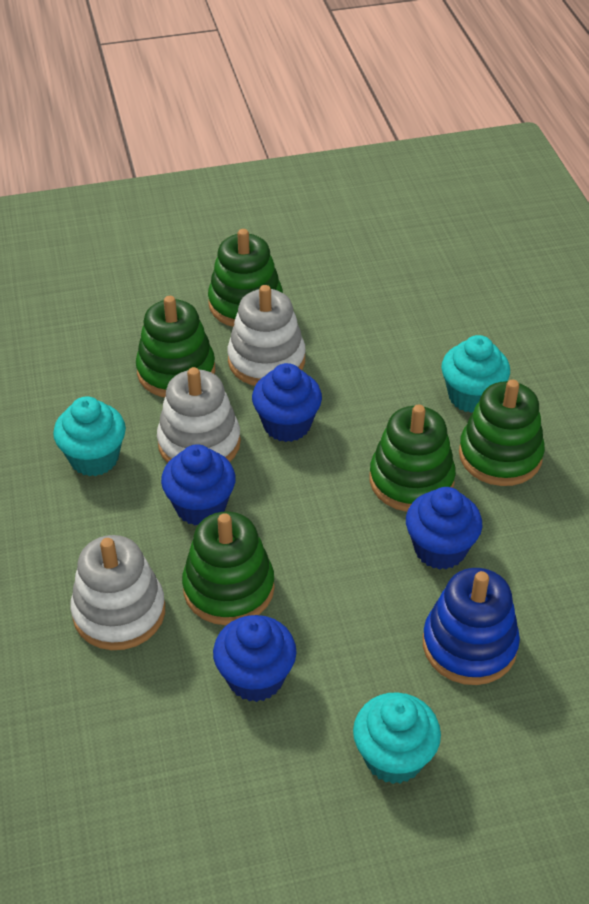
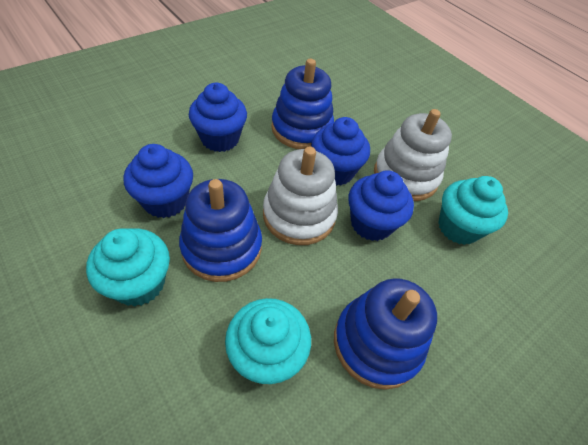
blue stacking toy: [423,568,520,685] = 1 -> [179,179,262,282] [271,59,334,149] [334,278,437,390] = 3
green stacking toy: [136,296,215,397] [182,512,275,625] [208,229,283,327] [370,405,456,512] [459,380,545,486] = 5 -> none = 0
white stacking toy: [70,535,165,650] [157,367,241,463] [227,285,306,386] = 3 -> [263,147,338,245] [374,109,452,201] = 2

